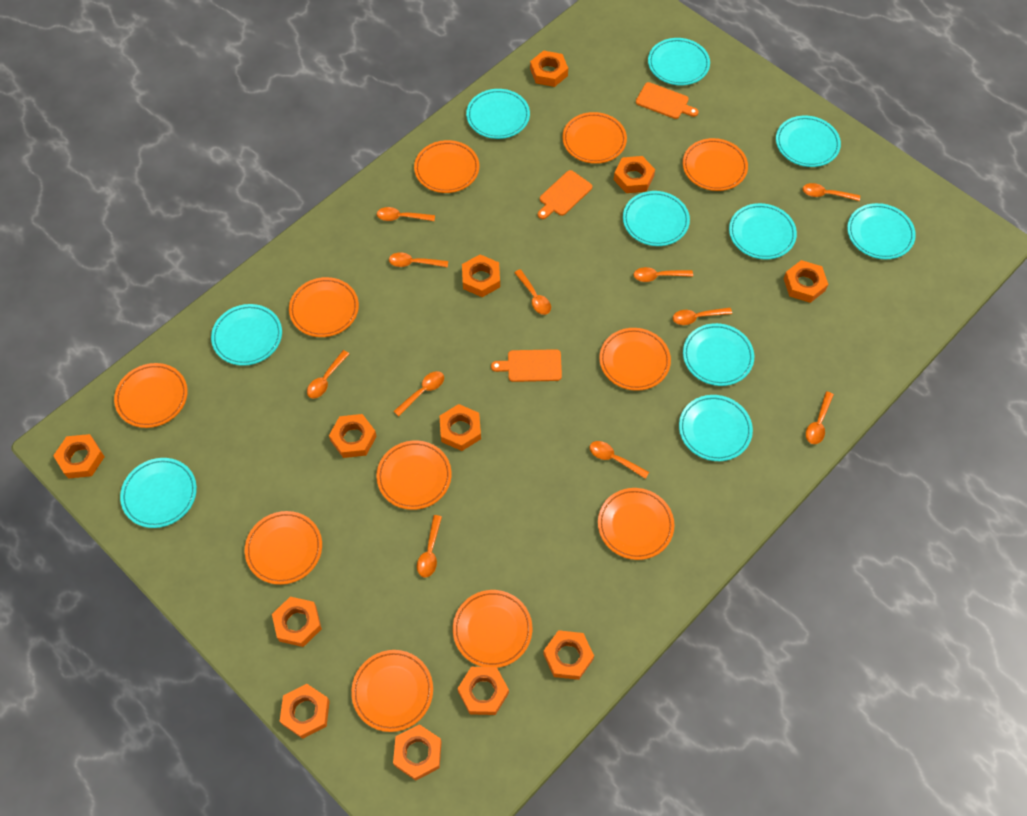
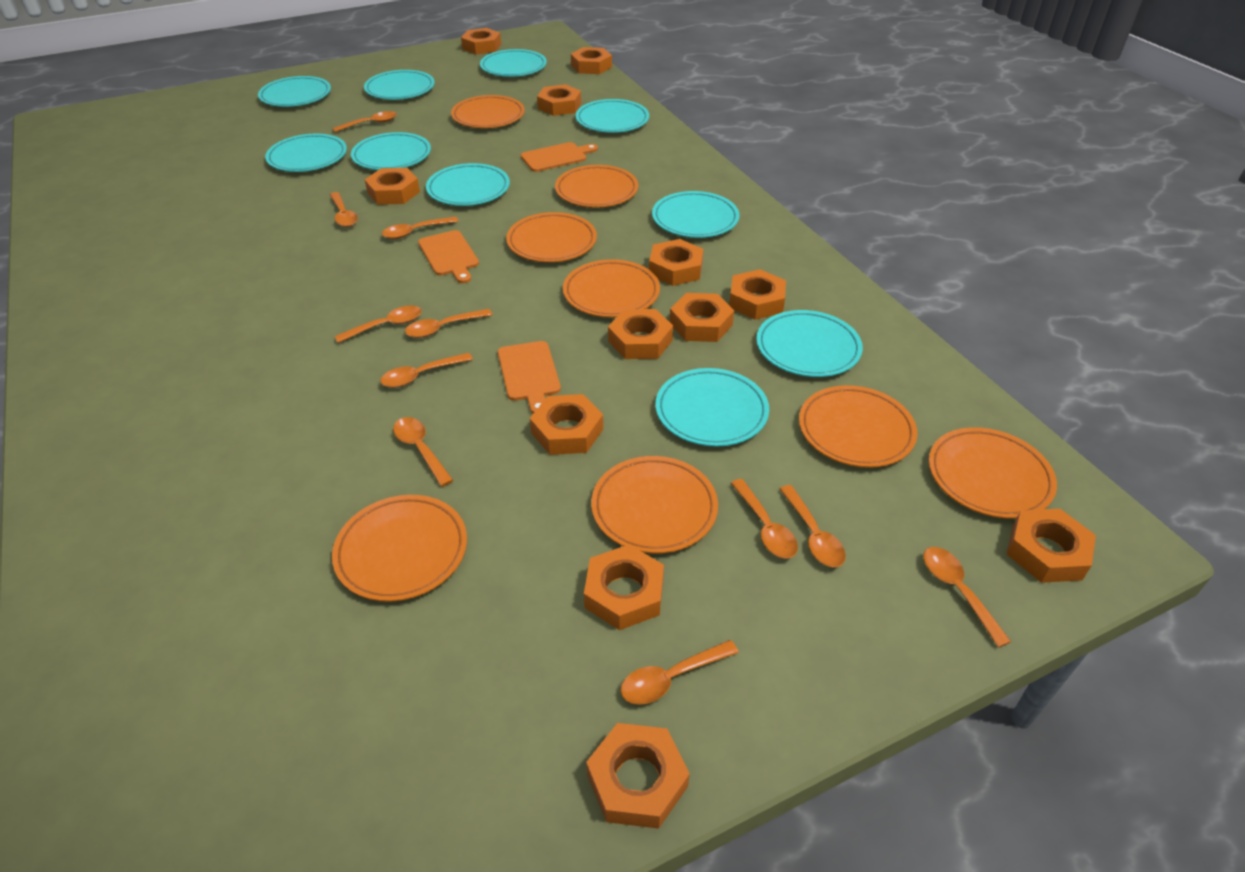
orange plate: [114,363,188,428] [245,511,322,585] [289,277,359,337] [351,650,433,732] [376,440,452,510] [414,140,479,193] [453,590,532,668] [562,112,627,164] [598,488,674,560] [599,328,671,391] [683,138,748,191] = 11 -> [332,495,467,602] [451,95,525,128] [506,212,597,262] [555,165,638,208] [563,259,660,317] [591,456,718,554] [799,385,917,468] [929,427,1057,519] = 8

